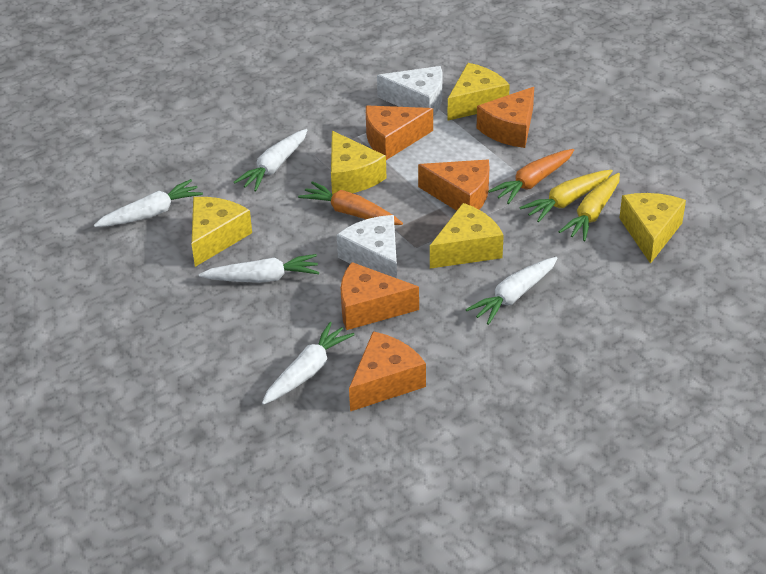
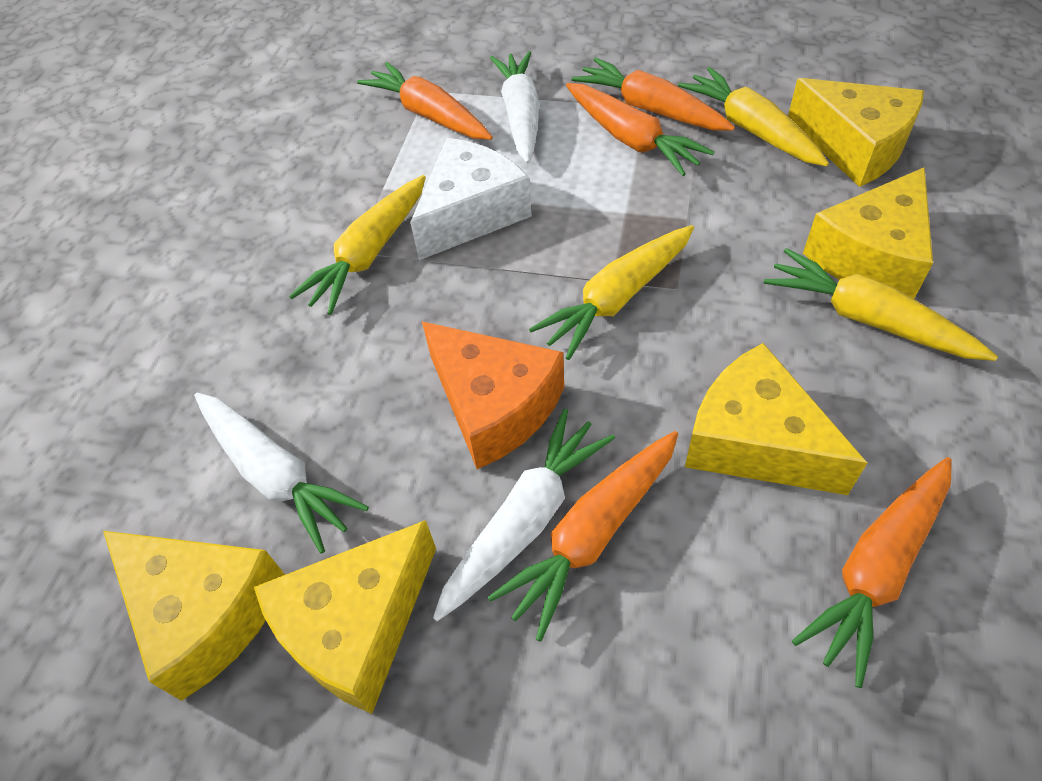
orange carrot: [298,181,403,225] [488,149,574,204] = 2 -> [357,62,493,140] [488,431,678,642] [566,83,714,176] [572,57,735,131] [792,457,952,688] = 5
orange cheese: [341,262,419,330] [349,331,426,411] [366,106,433,160] [418,160,489,211] [477,87,534,148] = 5 -> [422,321,564,469] = 1
white carrot: [94,179,203,227] [199,254,319,283] [233,129,307,191] [262,322,355,405] [466,257,558,325] = 5 -> [194,392,369,554] [433,409,615,621] [490,51,540,163] = 3
white cheese: [337,215,397,278] [377,66,442,116] = 2 -> [410,138,532,260] = 1
yellow carrot: [520,170,613,222] [559,173,620,241] = 2 -> [289,175,426,315] [529,225,694,360] [678,67,829,166] [764,248,998,361] = 4

